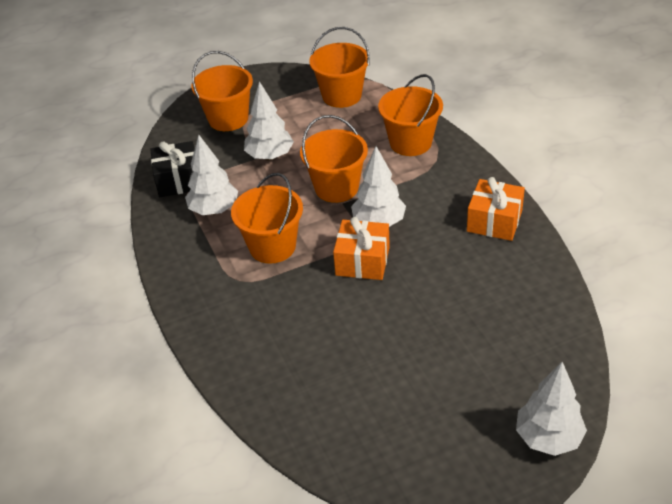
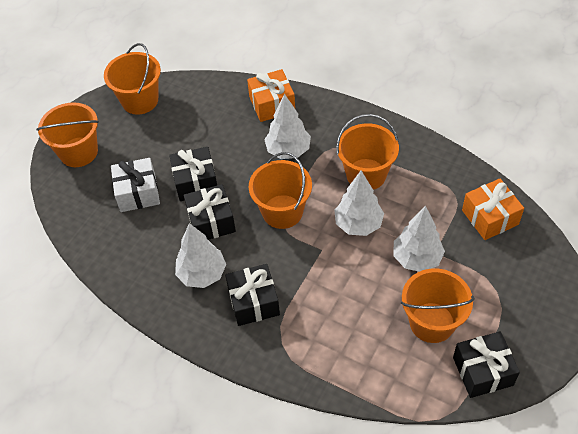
black gift: [150,141,195,197] = 1 -> [169,147,217,201] [184,184,236,240] [225,264,280,326] [453,331,520,398] = 4
white gift: none = 0 -> [111,158,160,212] = 1

